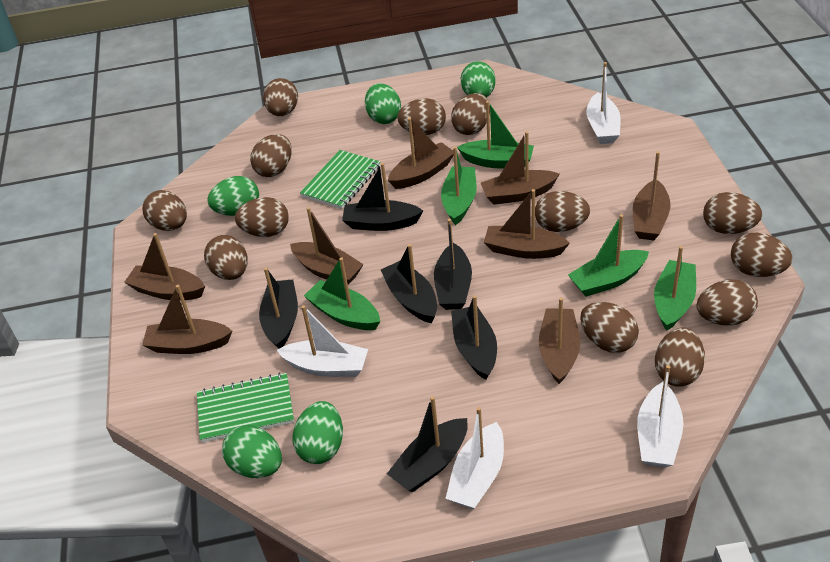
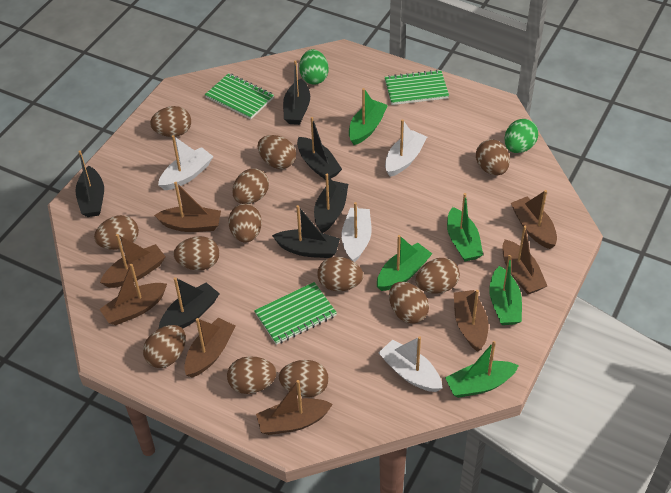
green egg: [207,176,259,216] [222,425,282,478] [293,401,343,464] [365,83,401,124] [461,61,496,97] = 5 -> [299,49,329,85] [504,119,538,153] = 2
green notebook: [197,373,294,442] [300,150,380,209] = 2 -> [205,73,274,119] [254,282,337,345] [385,70,449,105] = 3

